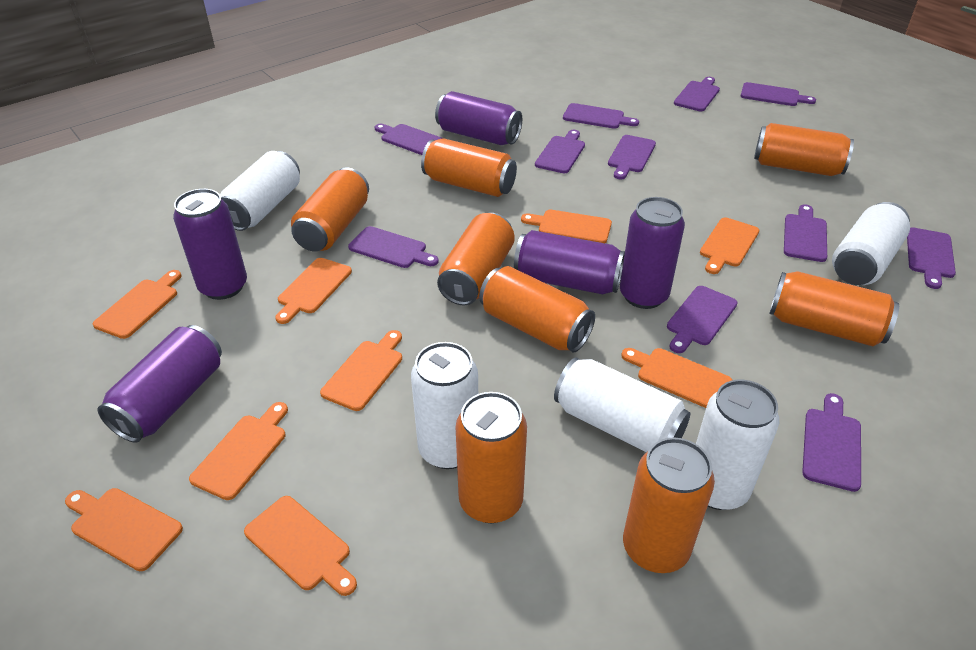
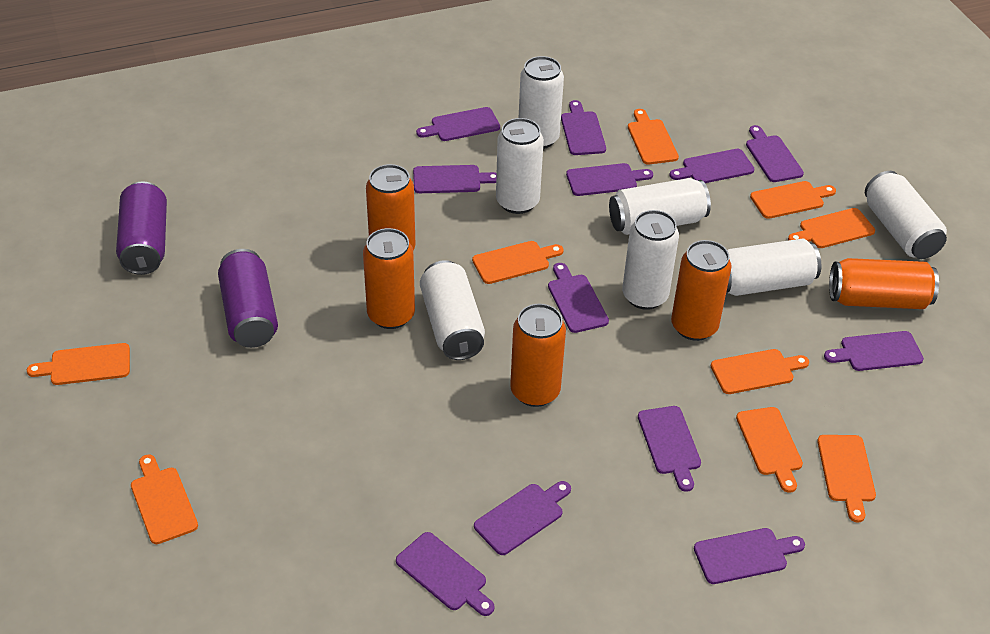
orange can: [291,168,369,252] [421,138,517,197] [437,213,515,305] [455,392,527,523] [479,266,595,352] [623,437,715,573] [754,123,854,176] [769,271,899,346] = 8 -> [363,228,415,329] [366,164,415,250] [510,304,566,407] [671,240,732,341] [829,258,939,309] = 5
purple can: [97,325,222,443] [173,189,247,300] [435,91,522,145] [514,230,625,294] [620,197,685,309] = 5 -> [116,181,167,275] [218,249,278,348] = 2
purple cutting board: [348,226,439,268] [375,124,442,155] [535,129,585,173] [563,103,639,129] [608,135,656,179] [667,286,738,353] [674,77,720,111] [741,82,816,106] [784,204,827,262] [802,393,861,492] [907,227,956,289] = 11 -> [396,532,495,616] [413,165,497,193] [416,107,500,141] [474,481,571,555] [548,263,609,333] [561,100,606,155] [566,163,653,196] [638,406,701,492] [669,149,755,183] [694,528,805,584] [746,125,804,182] [824,331,924,371] = 12
white can: [220,151,300,231] [411,342,478,469] [554,357,690,452] [696,380,779,510] [832,202,910,285] = 5 -> [420,260,485,360] [496,118,544,214] [519,56,564,149] [609,178,711,235] [622,210,679,310] [726,238,821,296] [865,171,947,259] = 7

